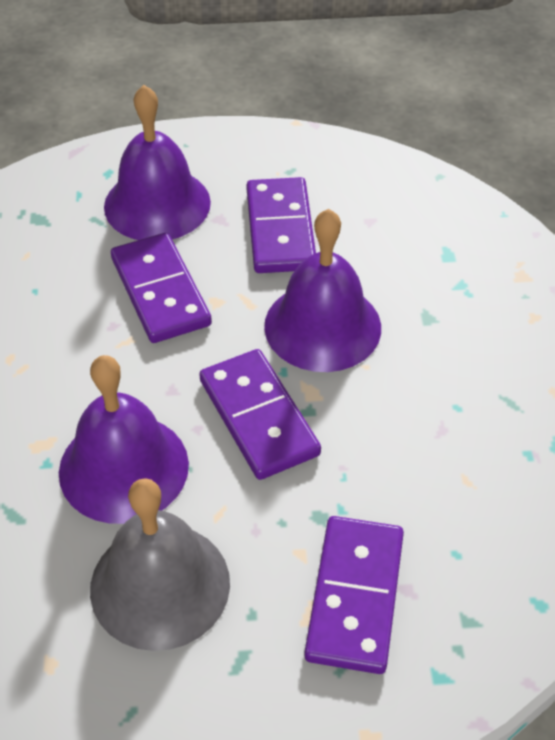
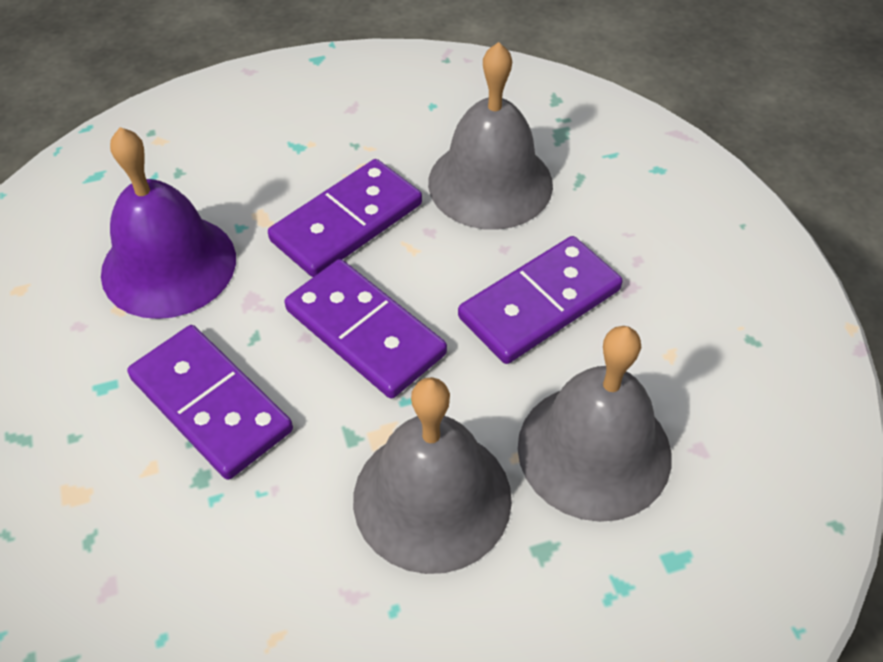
grey bell: [90,478,230,651] = 1 -> [353,377,512,574] [428,42,553,230] [518,326,671,522] = 3
purple bell: [59,355,189,524] [104,85,211,240] [264,209,381,372] = 3 -> [101,127,236,319] = 1

